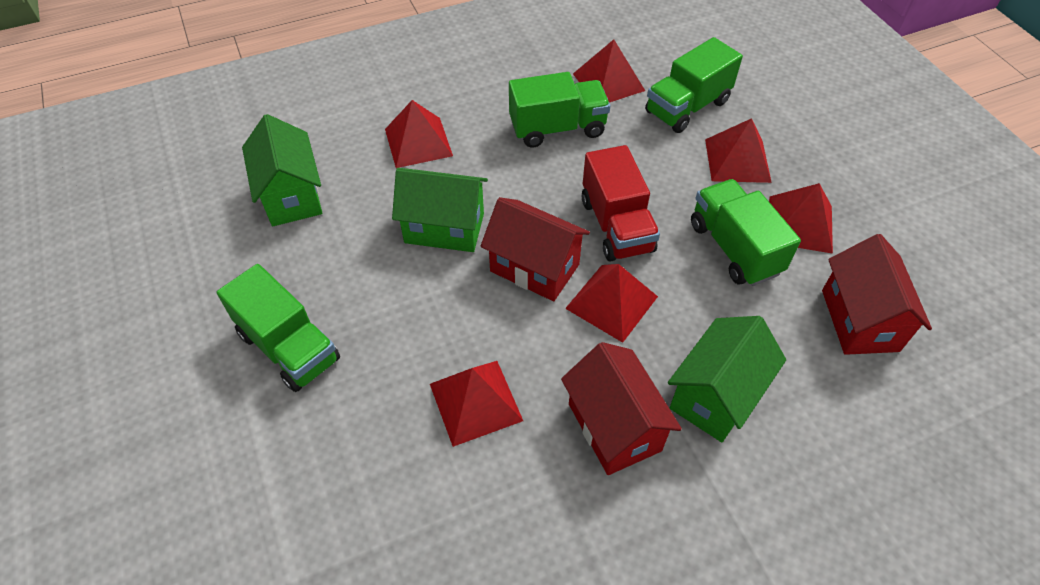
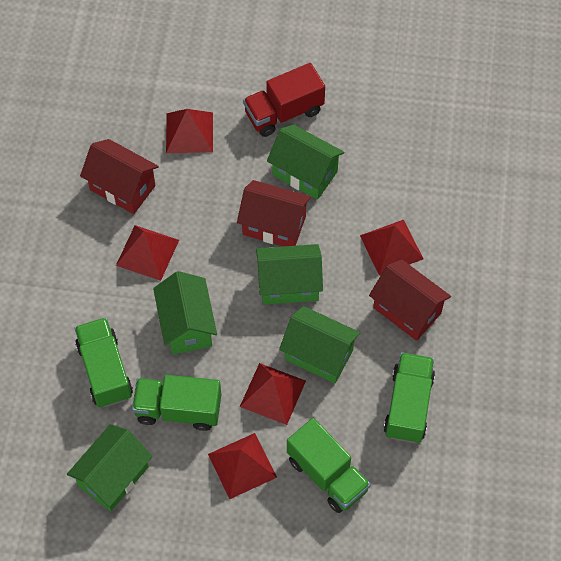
green house: [242,114,322,226] [392,168,488,252] [668,316,786,442] = 3 -> [67,424,153,511] [153,271,217,354] [256,244,323,305] [267,125,344,200] [279,306,360,383] = 5
red pyramid: [385,100,453,168] [430,361,523,447] [565,264,658,343] [573,39,645,103] [705,118,772,183] [769,183,833,254] = 6 -> [116,225,179,281] [166,109,213,153] [208,433,277,499] [240,363,306,425] [360,219,423,276] = 5

